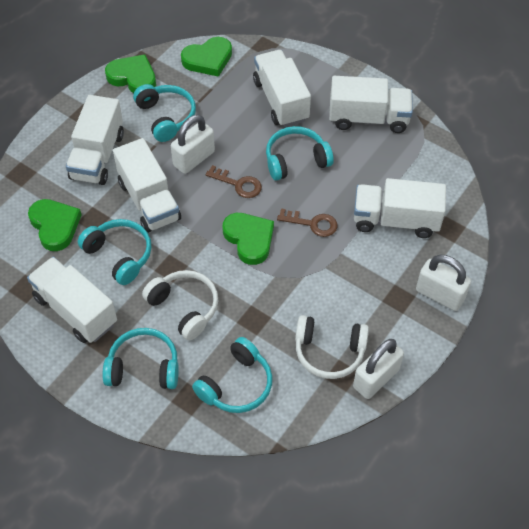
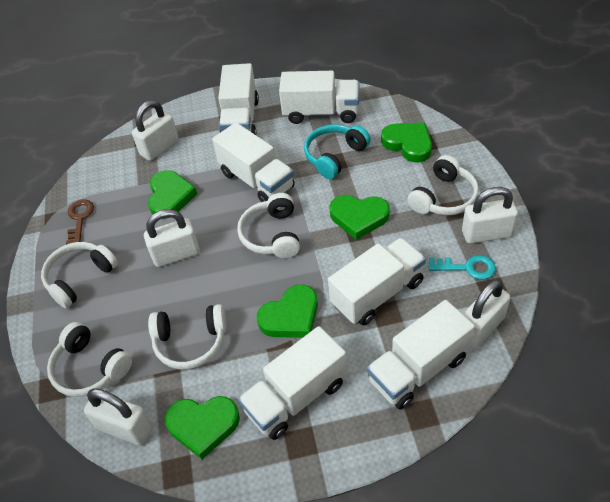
brown key: [206,165,262,198] [277,208,338,237] = 2 -> [66,199,94,245] = 1
green heart: [28,199,82,251] [105,54,156,93] [181,37,232,77] [222,213,274,265] = 4 -> [148,170,197,219] [165,396,240,459] [257,284,318,338] [329,195,390,240] [381,123,432,163] = 5
turquoise headphones: [78,219,152,285] [103,328,179,389] [133,84,196,142] [192,337,273,413] [266,126,334,181] = 5 -> [304,124,371,179] = 1
turquoise key: none = 0 -> [428,255,496,280] = 1
white headphones: [142,270,218,340] [295,315,369,379] = 2 -> [41,242,118,308] [47,322,132,397] [148,304,226,369] [237,193,300,258] [407,155,479,215] = 5
white padlock: [171,115,215,174] [353,339,404,399] [416,255,471,311] = 3 -> [84,388,152,445] [132,100,179,161] [144,209,200,267] [462,187,518,244] [463,279,510,349] = 5

